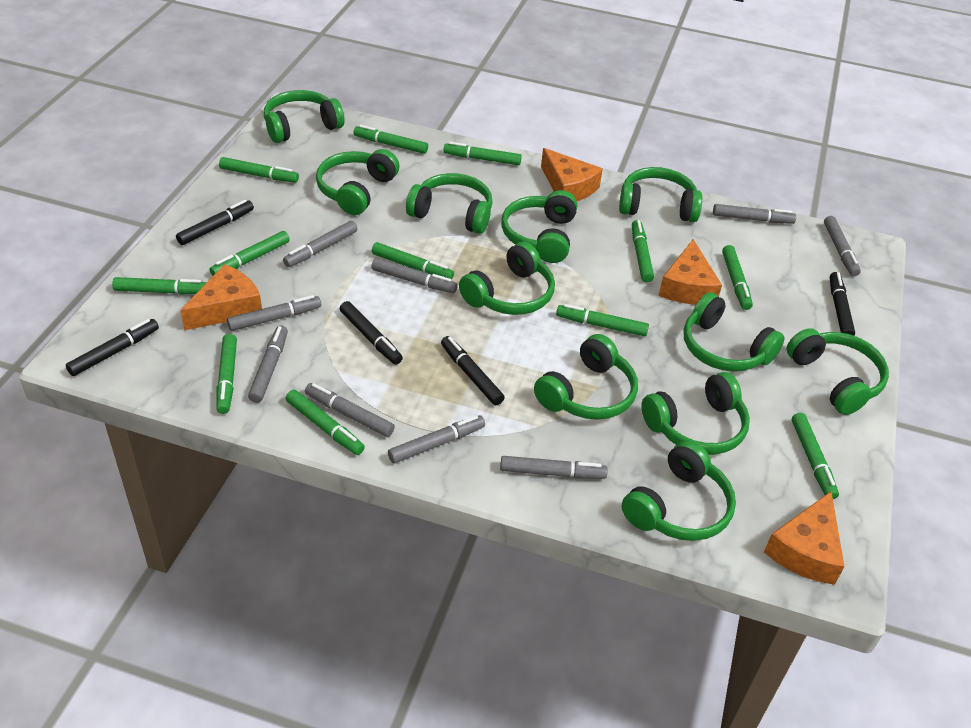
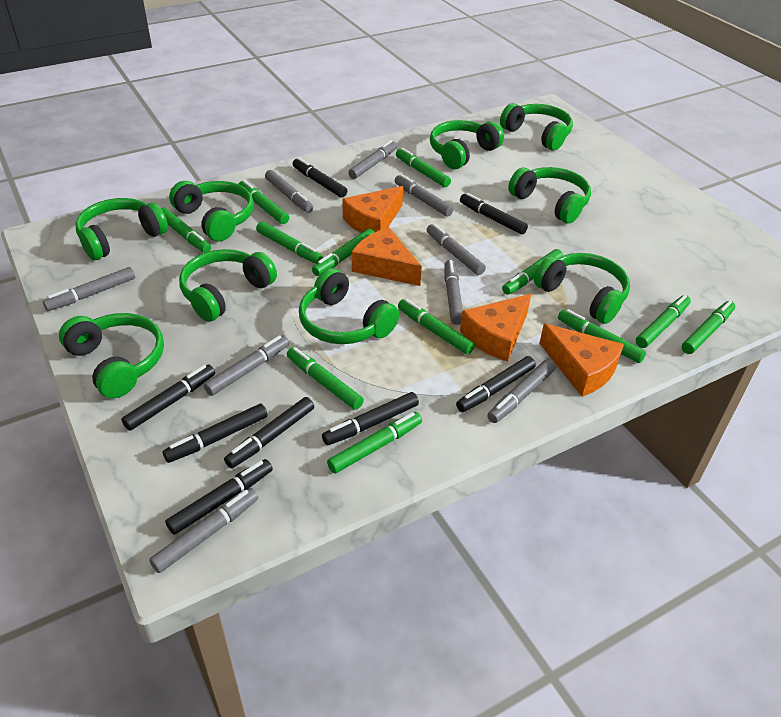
black marker: [66,319,159,376] [176,200,254,245] [340,301,403,365] [441,336,505,405] [830,272,855,336] = 5 -> [121,365,215,431] [163,404,268,463] [165,459,273,535] [224,397,314,468] [293,158,347,198] [322,392,419,445] [456,356,536,412] [460,193,528,234] = 8
green headphones: [264,90,344,143] [316,149,400,215] [406,173,493,234] [459,242,555,315] [501,190,577,263] [534,334,638,420] [619,167,702,222] [622,440,736,541] [641,372,750,455] [684,292,785,372] [786,328,889,415] = 11 -> [59,313,164,398] [75,198,168,260] [169,181,254,241] [179,249,277,322] [299,268,399,344] [430,120,504,169] [500,103,573,150] [508,167,591,224] [534,253,630,324] = 9

